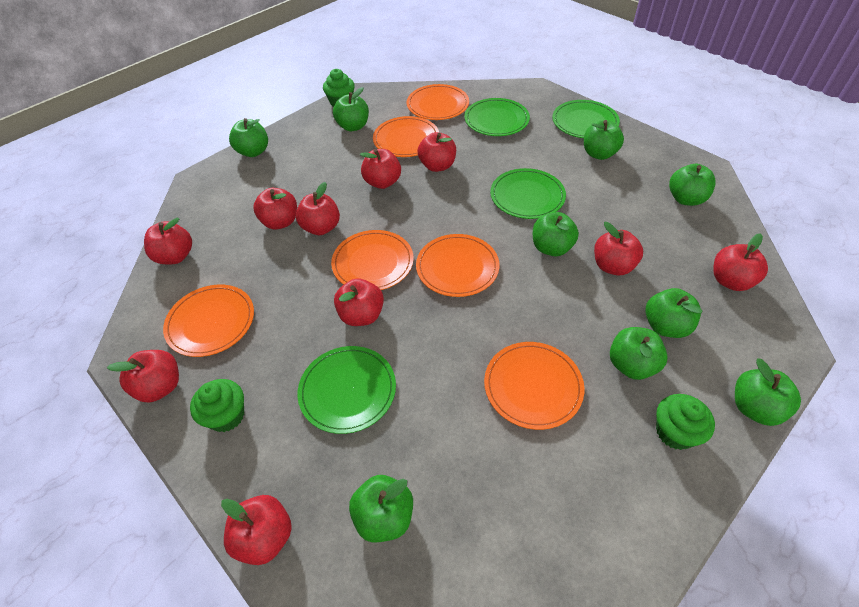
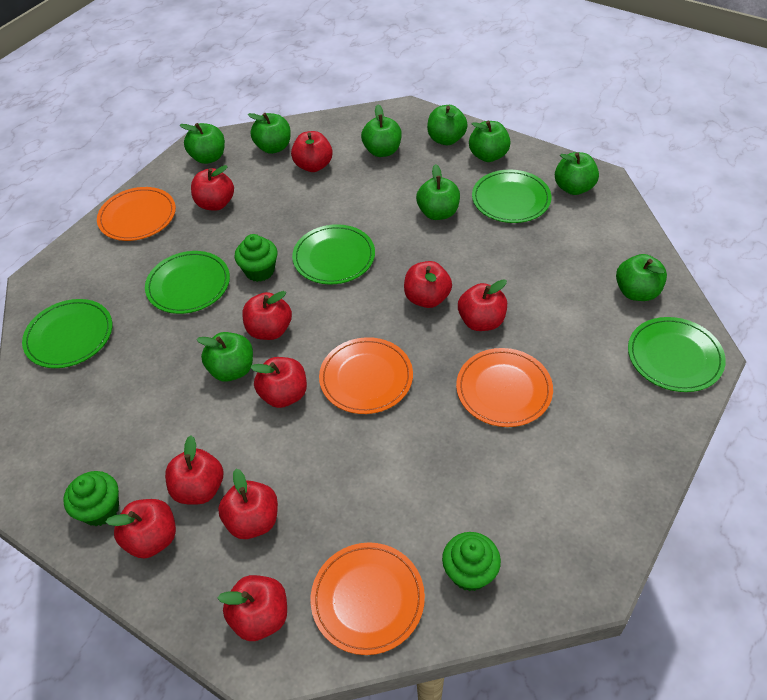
green plate: [297,346,396,434] [464,98,530,136] [490,168,566,219] [552,100,620,138] = 4 -> [22,299,112,368] [145,251,230,314] [292,224,375,284] [472,170,551,223] [628,317,726,392] = 5
orange plate: [163,285,254,357] [331,230,414,290] [373,116,439,157] [407,84,469,120] [416,234,499,297] [484,342,584,430] = 6 -> [97,187,176,241] [311,543,425,655] [319,337,413,414] [456,348,553,427] = 4

